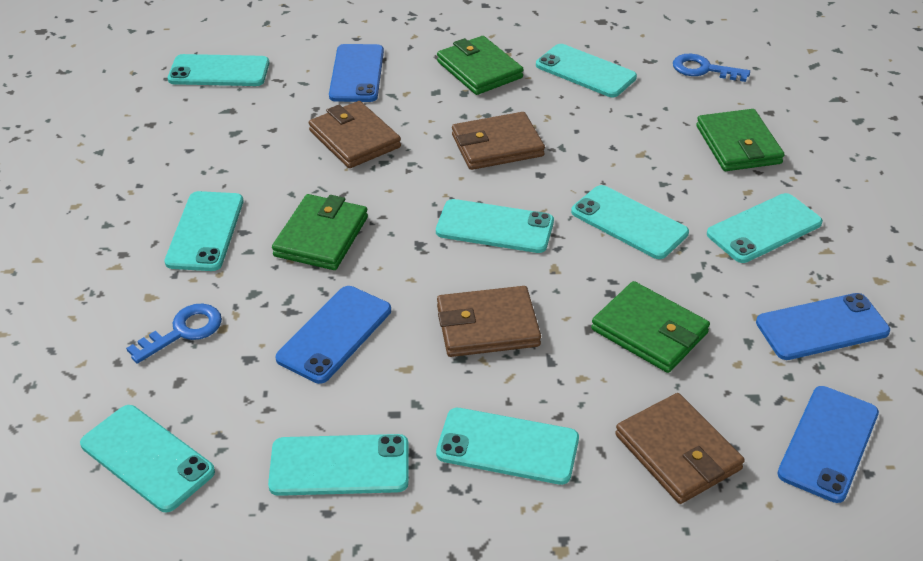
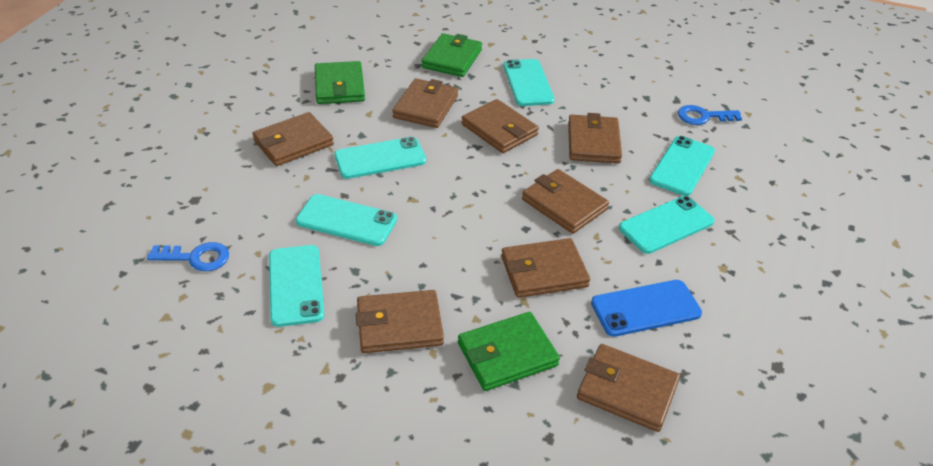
blue phone: [276,286,391,384] [329,44,384,102] [756,293,890,360] [777,386,879,503] = 4 -> [591,280,702,337] = 1
brown wallet: [309,101,401,168] [437,286,541,357] [452,112,545,170] [615,393,745,504] = 4 -> [252,112,334,166] [356,290,444,353] [393,78,458,128] [461,99,539,153] [501,238,590,298] [522,169,609,234] [568,113,622,164] [577,344,680,432] = 8
green wallet: [272,194,368,270] [437,36,524,95] [591,281,710,373] [696,109,784,171] = 4 -> [315,61,365,104] [422,33,482,77] [458,312,560,391] = 3
turquoise phone: [80,405,215,512] [164,191,243,271] [168,54,269,86] [268,434,409,496] [436,199,554,253] [436,408,579,485] [536,44,637,97] [571,185,689,259] [707,193,823,263] = 9 -> [269,245,324,327] [296,194,397,246] [334,137,426,179] [503,59,555,106] [619,196,715,254] [649,136,715,196] = 6

